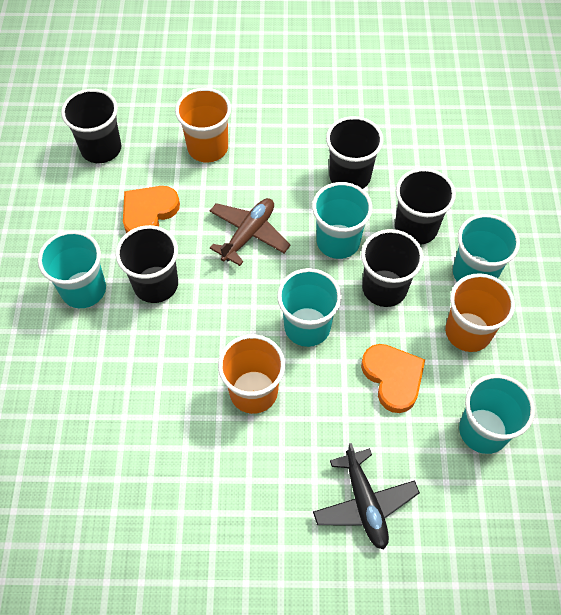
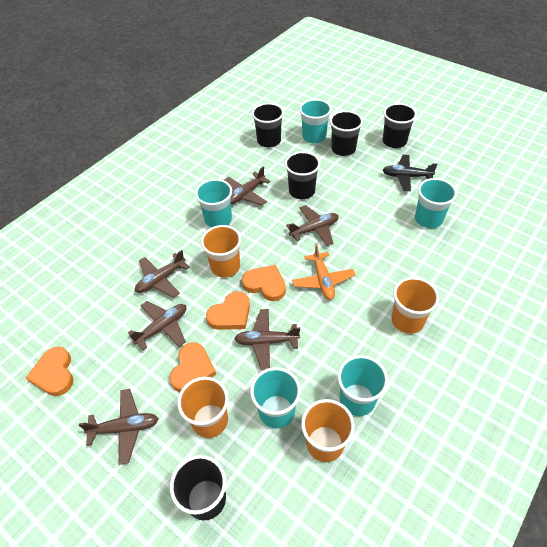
brown plane: [210,198,291,266] = 1 -> [79,389,158,465] [128,301,186,350] [135,250,190,298] [224,166,271,205] [234,309,300,370] [286,205,339,246] = 6
orange cup: [175,88,231,163] [218,334,285,414] [445,273,515,352] = 3 -> [177,377,229,438] [201,225,241,278] [301,399,355,462] [391,277,439,334] = 4
orange heart: [123,186,180,233] [361,344,425,413] = 2 -> [26,346,73,396] [169,342,216,392] [206,291,250,330] [242,265,286,301] = 4
orange plane: none = 0 -> [292,244,355,300] = 1

